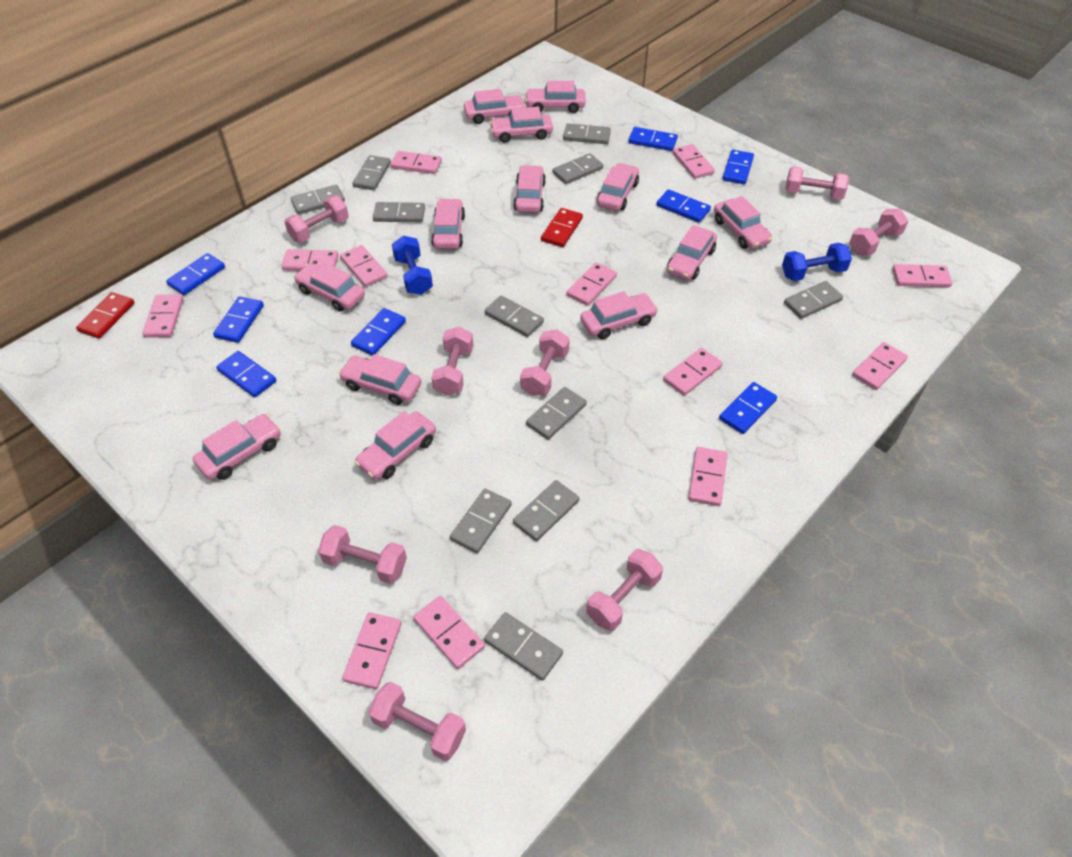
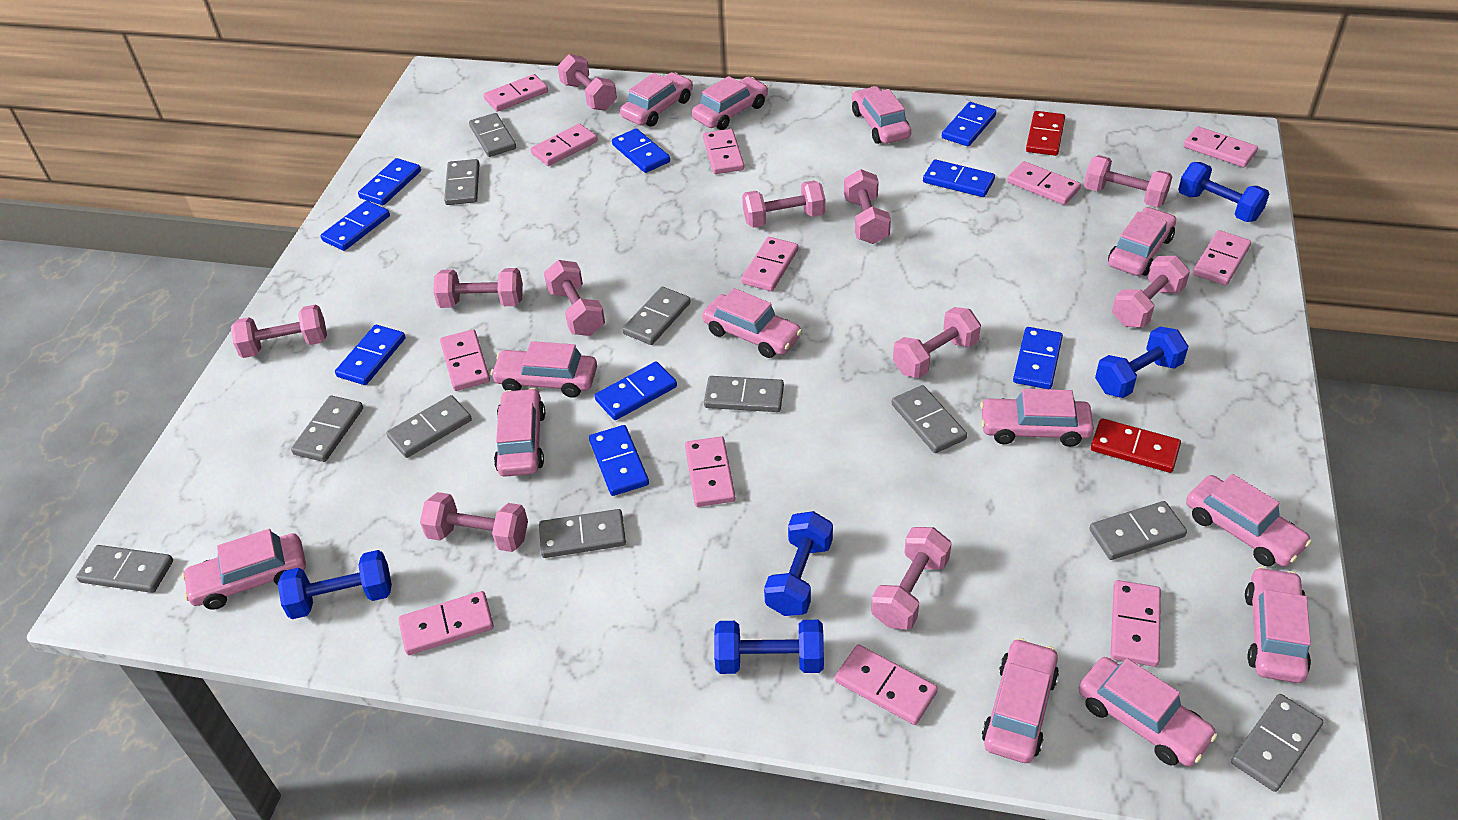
blue domino: [166,253,225,295] [213,297,264,343] [216,351,276,398] [351,308,406,356] [628,127,678,151] [656,189,711,223] [719,382,777,434] [722,150,754,184] = 8 -> [320,201,390,251] [335,325,405,385] [358,158,421,205] [589,425,649,496] [595,361,677,420] [612,128,670,173] [923,159,995,197] [942,102,996,146] [1013,327,1063,389] = 9
blue dumbbell: [392,235,433,295] [782,243,852,281] = 2 -> [278,550,392,619] [714,620,824,674] [764,511,833,616] [1095,327,1188,398] [1178,162,1269,222] = 5
pink dumbbell: [284,196,349,243] [318,525,407,584] [368,682,466,761] [431,327,473,396] [520,329,570,396] [586,549,663,631] [785,167,849,200] [849,209,908,256] = 8 -> [231,305,327,358] [420,492,528,552] [433,268,523,308] [544,260,605,336] [558,54,617,111] [742,180,825,227] [844,169,891,244] [871,527,952,630] [893,307,981,378] [1084,155,1173,207] [1112,256,1190,328] = 11

